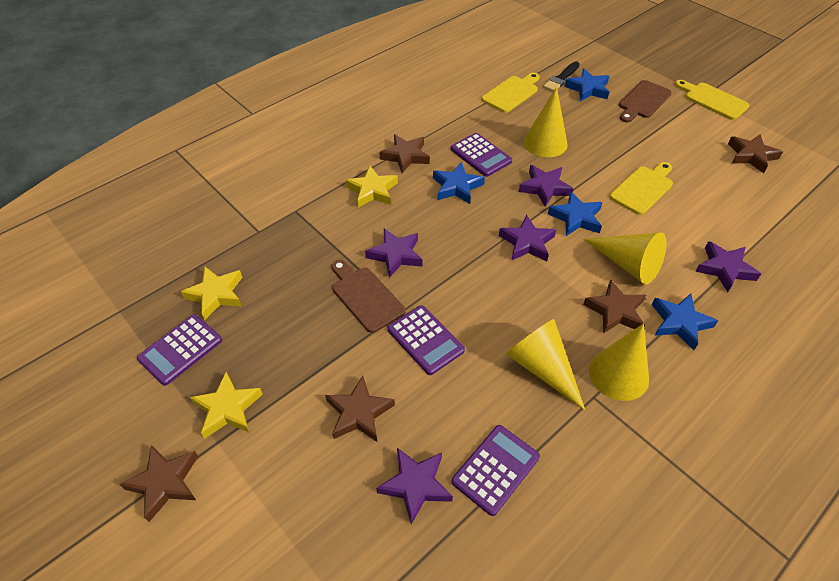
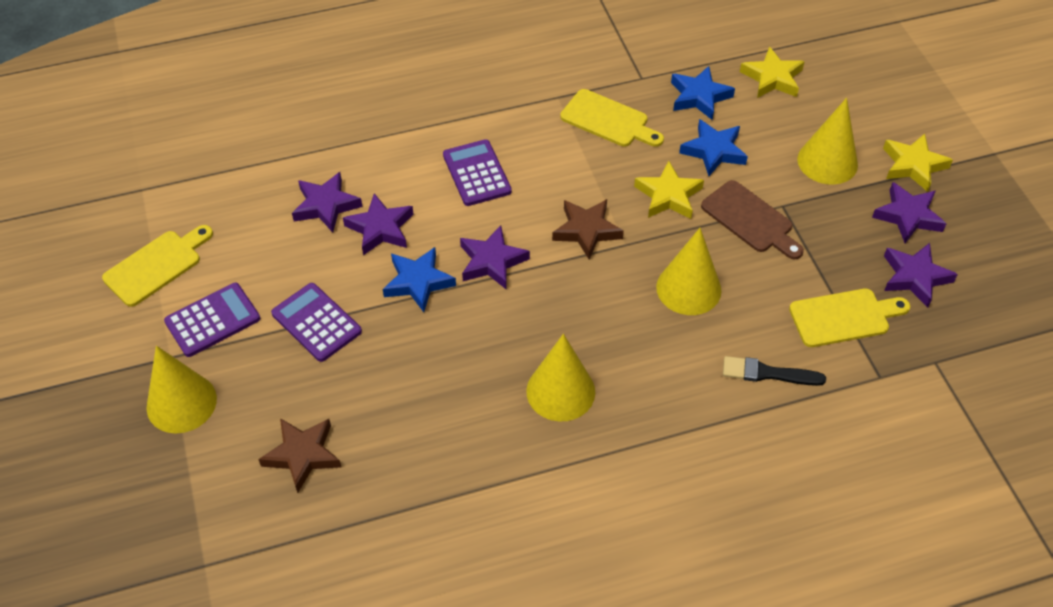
blue star: [433,162,485,204] [548,191,603,236] [564,69,609,101] [652,294,718,350] = 4 -> [383,247,456,312] [671,66,735,120] [679,119,748,176] = 3
brown cutting board: [332,260,405,333] [619,80,672,123] = 2 -> [701,180,804,260] = 1
brown star: [119,445,199,522] [325,376,395,442] [379,134,430,173] [583,279,646,334] [728,134,783,173] = 5 -> [258,418,341,493] [552,199,624,259] = 2
purple calculator: [137,315,222,386] [388,305,465,375] [451,133,512,177] [451,425,540,516] = 4 -> [164,283,260,357] [271,283,362,362] [443,139,512,206] = 3

